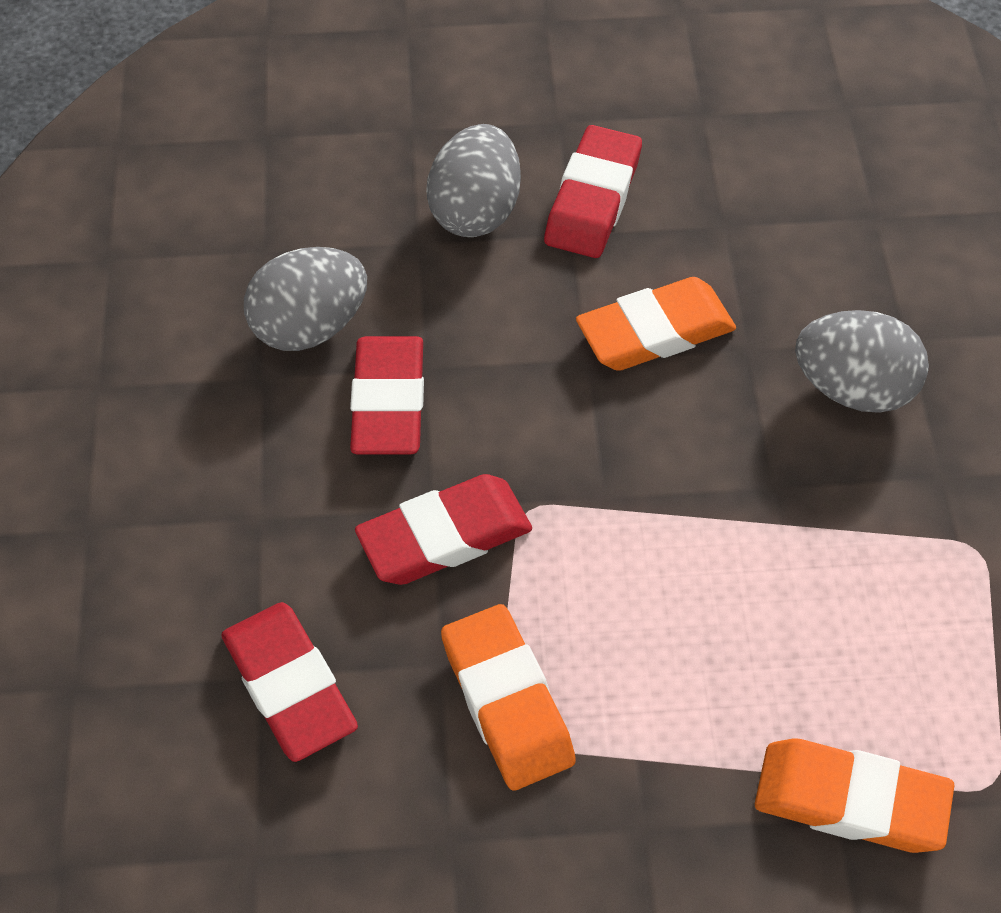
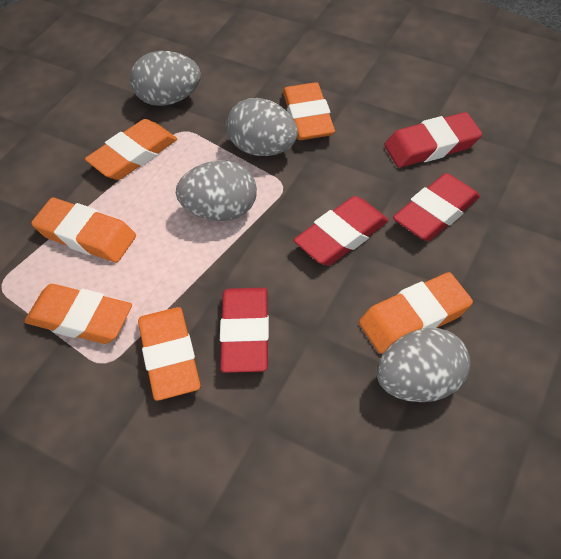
grey egg: [244,247,367,351] [426,124,521,237] [795,310,929,413] = 3 -> [130,51,201,106] [176,160,257,221] [226,98,298,156] [377,328,471,402] = 4
orange eraser: [441,604,576,791] [576,277,736,371] [755,739,955,853] = 3 -> [25,284,132,344] [31,198,136,263] [85,119,177,180] [138,307,201,401] [283,82,335,140] [359,272,473,354] = 6

